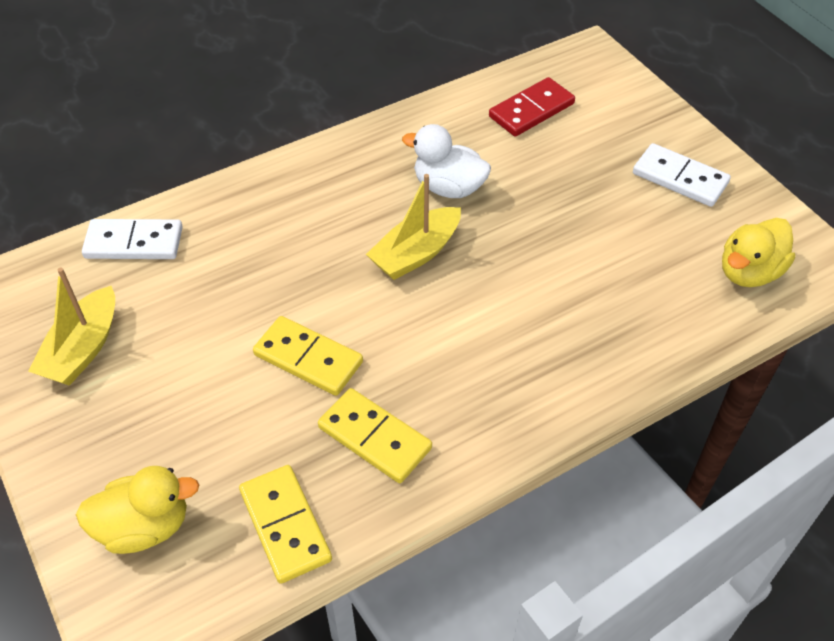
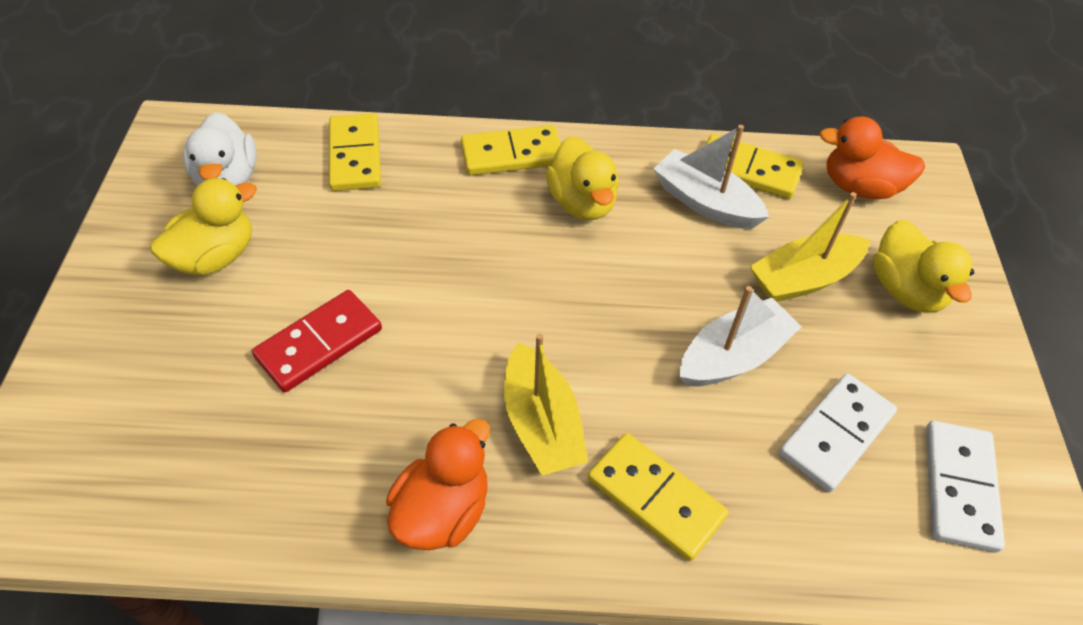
orange duck: none = 0 -> [386,419,490,550] [819,116,925,199] = 2
white boat: none = 0 -> [653,125,769,229] [679,286,802,386] = 2
yellow domino: [239,465,332,584] [253,316,363,396] [318,388,432,483] = 3 -> [329,113,381,191] [461,125,560,175] [588,433,729,561] [706,134,804,199] = 4
yellow duck: [76,466,199,554] [722,218,795,287] = 2 -> [150,178,257,275] [546,136,619,220] [873,220,974,313] = 3

